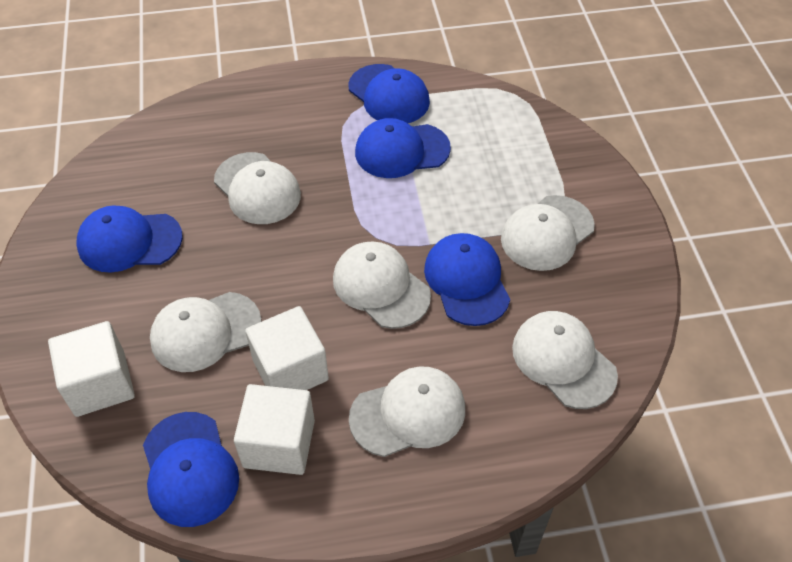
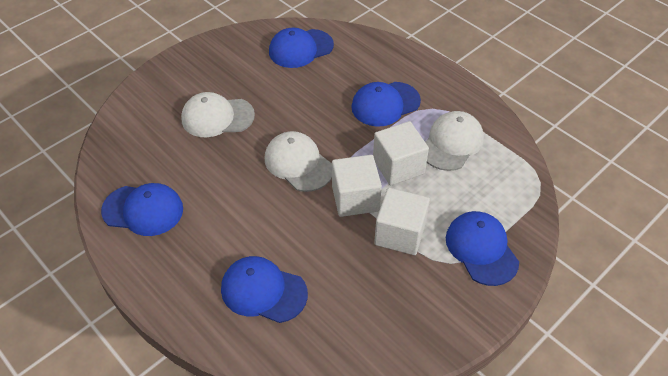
white cap: [150,292,262,372] [214,152,301,224] [333,241,431,329] [349,366,465,457] [501,195,595,271] [512,311,618,409] = 6 -> [181,92,255,137] [265,131,332,192] [425,111,484,171] = 3

